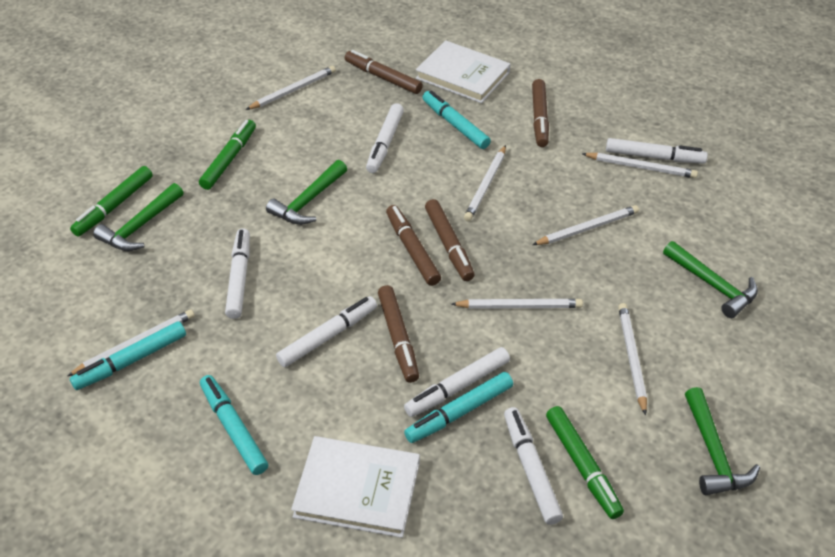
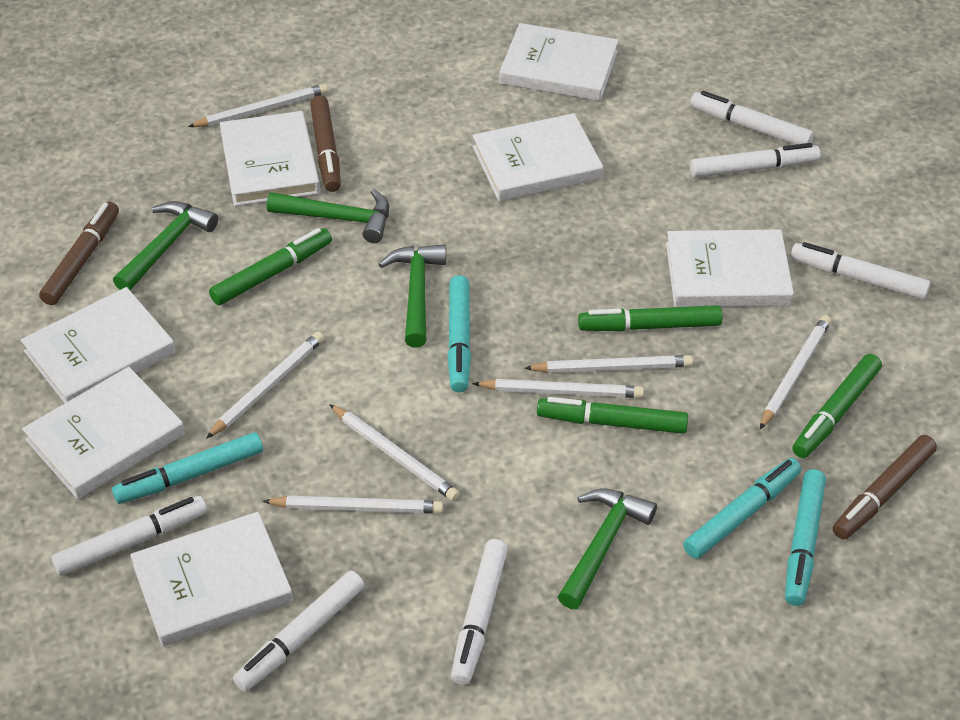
brown marker: [345,50,423,94] [378,285,419,383] [386,205,441,286] [425,199,475,281] [532,79,549,147] = 5 -> [39,201,119,305] [310,95,341,192] [833,435,937,540] = 3
green marker: [70,166,153,236] [199,120,256,190] [546,406,624,519] = 3 -> [209,228,332,305] [537,397,688,434] [578,305,722,332] [792,354,882,458] = 4
white book: [291,436,420,538] [416,40,510,103] = 2 -> [21,287,175,403] [22,367,185,499] [130,512,293,647] [220,111,320,206] [473,113,603,201] [499,23,619,101] [666,229,794,307] = 7

